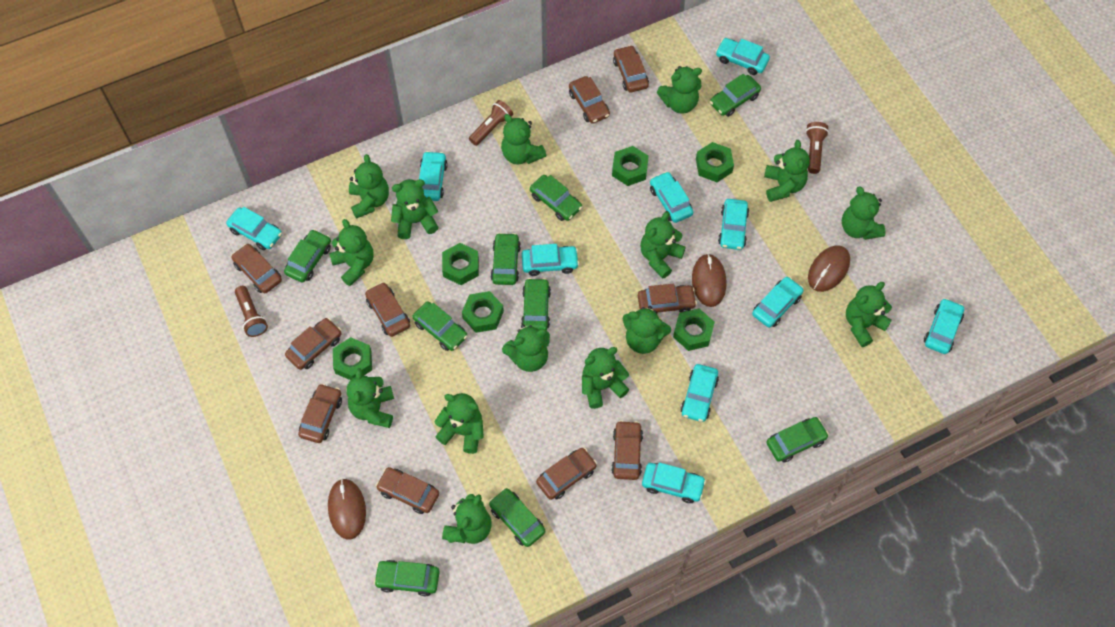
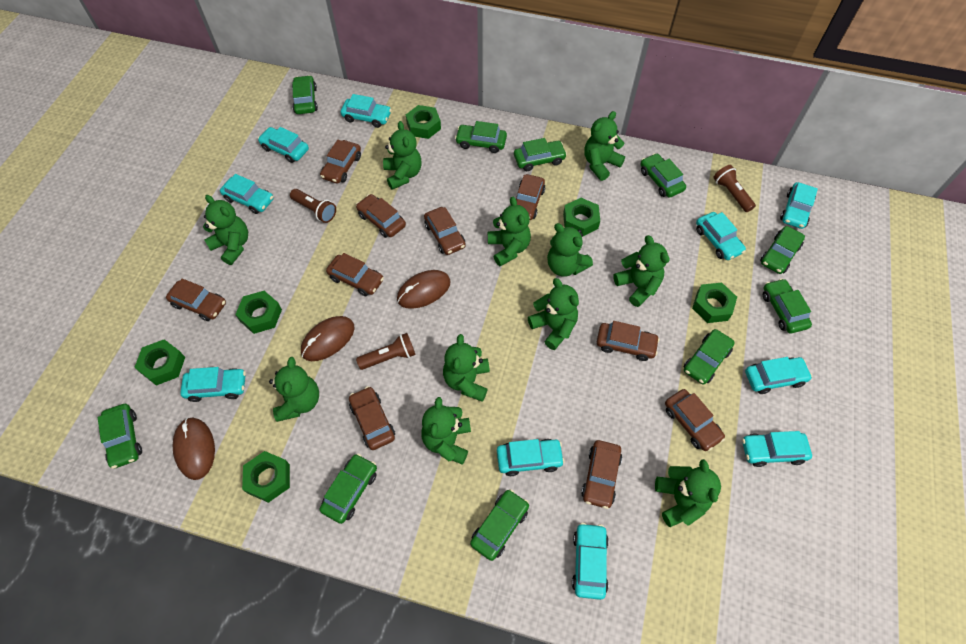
green car: [284,229,331,283] [374,560,440,596] [413,301,467,351] [489,488,545,547] [491,233,521,285] [521,278,551,331] [530,175,582,221] [710,74,761,117] [766,417,829,463] = 9 -> [98,404,142,469] [292,75,318,114] [320,454,377,524] [455,121,507,153] [470,489,529,561] [514,138,567,171] [641,153,686,198] [684,329,735,384] [760,226,805,274] [763,278,812,333] = 10
green teddy bear: [329,219,374,286] [346,368,394,428] [349,154,389,219] [391,179,439,239] [434,393,484,454] [442,494,492,544] [501,114,546,165] [502,324,550,372] [582,347,630,409] [622,306,671,354] [640,211,686,279] [657,66,702,114] [764,140,810,202] [842,186,886,240] [846,282,892,347] = 15 -> [203,195,248,265] [269,357,319,422] [383,121,422,190] [421,397,471,465] [443,334,490,402] [488,197,531,266] [528,278,579,350] [547,223,593,277] [584,111,625,181] [613,235,669,307] [655,459,721,527] = 11

